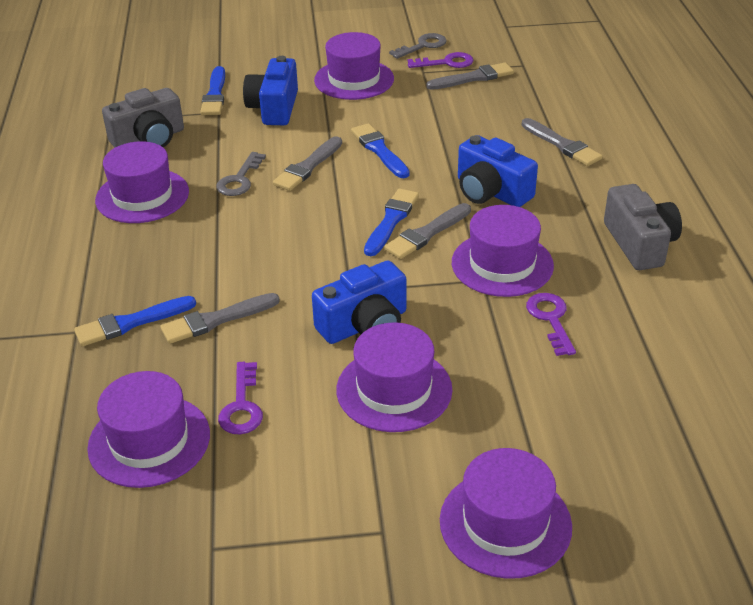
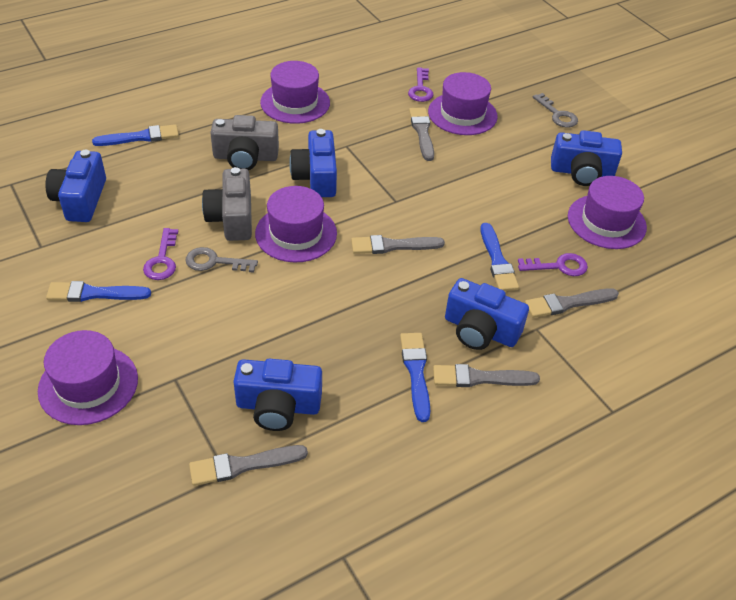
blue camera: [243,56,298,125] [312,260,407,344] [458,135,538,207] = 3 -> [45,150,106,222] [233,359,322,431] [289,129,337,197] [445,278,529,350] [551,130,622,186] = 5
purple hat: [87,371,210,488] [95,141,189,223] [314,32,394,100] [336,323,452,432] [440,448,572,579] [452,205,554,297] = 6 -> [38,330,138,425] [255,186,337,262] [260,61,330,124] [428,72,498,135] [568,176,647,249] = 5

